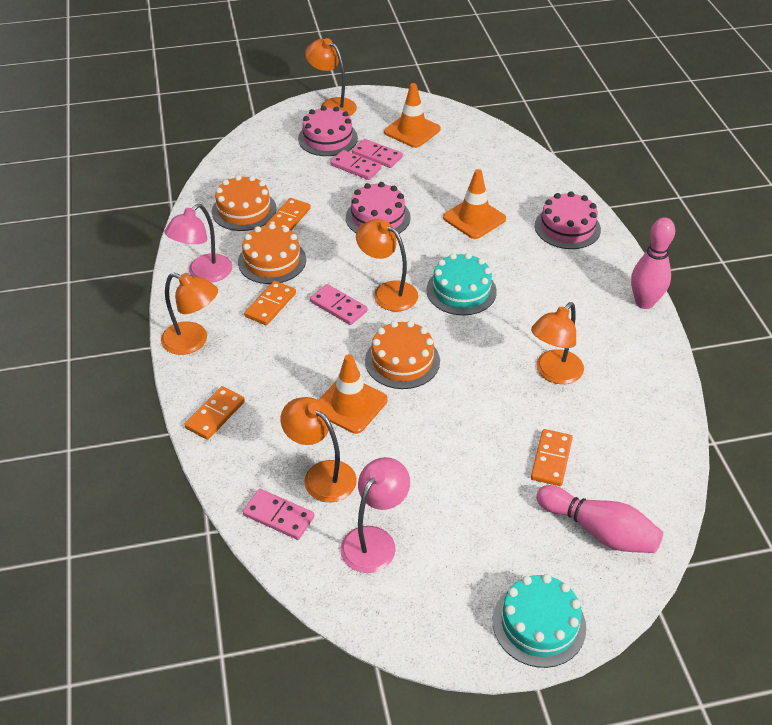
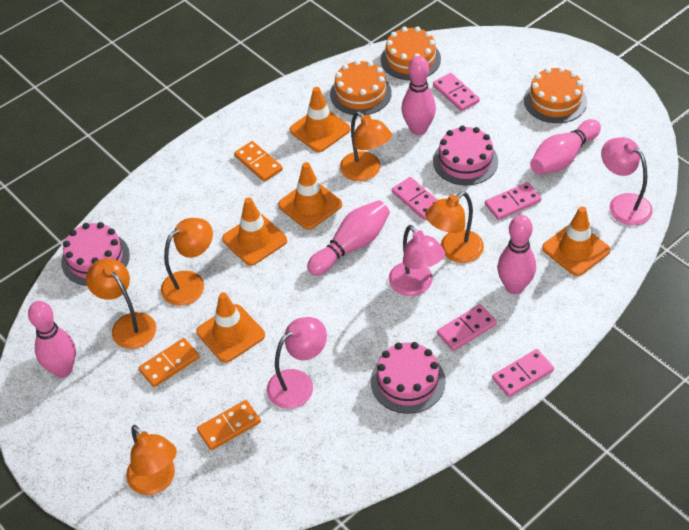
orange domino: [184,386,245,440] [244,281,296,325] [265,198,311,230] [531,429,573,486] = 4 -> [139,338,200,387] [197,400,261,450] [234,141,283,182] = 3
orange traffic cone: [319,354,388,434] [384,83,441,148] [443,169,506,239] = 3 -> [196,292,265,363] [222,197,287,266] [278,162,342,230] [290,87,350,152] [542,206,610,276] = 5
pink bowling pin: [536,485,663,553] [631,217,675,309] = 2 -> [28,301,76,378] [307,200,390,276] [402,56,436,135] [497,215,536,294] [530,119,601,175] = 5
pink domino: [243,489,315,540] [310,284,368,325] [330,150,382,180] [352,139,403,168] = 4 -> [392,177,437,220] [433,73,480,111] [437,304,497,351] [485,182,541,220] [492,349,554,397] = 5
pink lamp: [165,204,232,283] [340,457,410,573] = 2 -> [267,317,327,409] [389,225,445,296] [601,137,653,226] = 3
turquoise cake: [426,253,497,315] [493,574,586,668] = 2 -> none = 0

